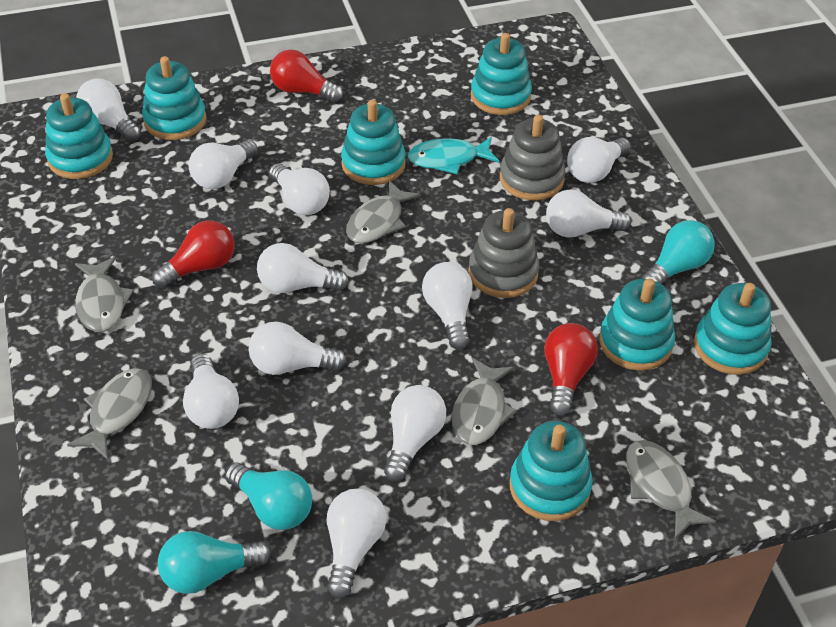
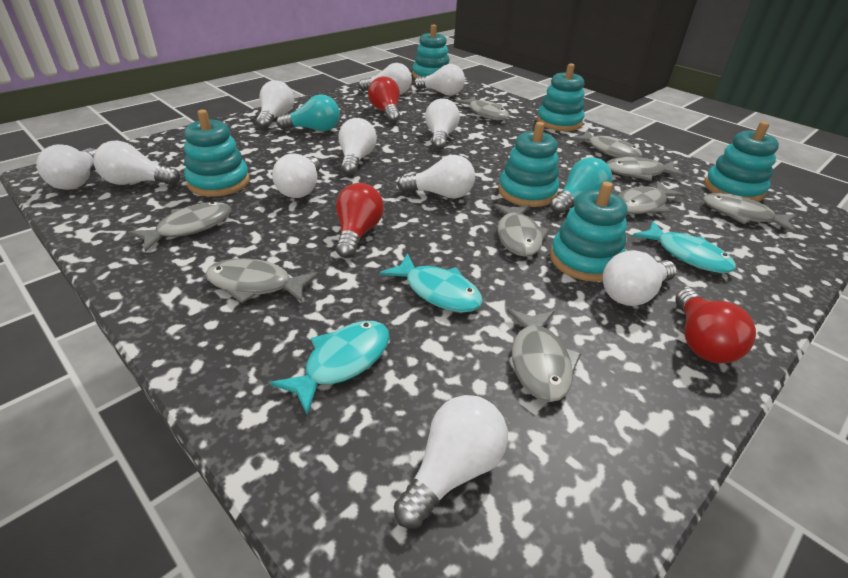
grey fish: [67,368,152,460] [75,257,133,332] [346,180,421,244] [452,358,517,445] [626,440,716,539] = 5 -> [128,201,231,252] [205,258,319,303] [455,96,509,120] [494,204,549,257] [507,309,581,402] [570,131,642,158] [606,157,686,181] [618,181,686,214] [703,193,797,233] = 9
grey stacking toy: [469,208,539,298] [500,115,566,200] = 2 -> none = 0
turquoise fish: [408,137,499,174] = 1 -> [270,321,390,415] [380,253,483,312] [633,221,736,273] = 3
turquoise light bulb: [158,531,271,594] [225,463,312,530] [641,220,715,284] = 3 -> [276,94,340,131] [550,157,612,214] = 2
turquoise stacking toy: [45,93,113,179] [142,56,206,140] [341,100,406,185] [471,33,532,115] [510,421,593,521] [599,278,675,371] [694,283,772,375] = 7 -> [184,110,250,197] [412,24,450,78] [498,122,559,207] [537,63,585,131] [550,181,628,282] [704,122,779,202] = 6

